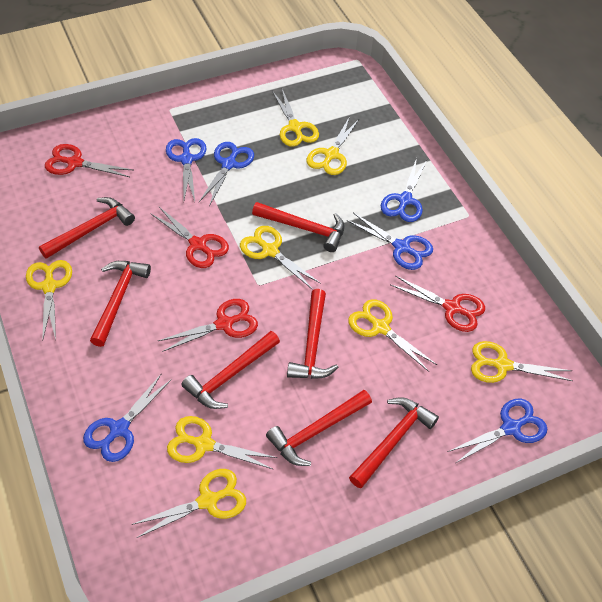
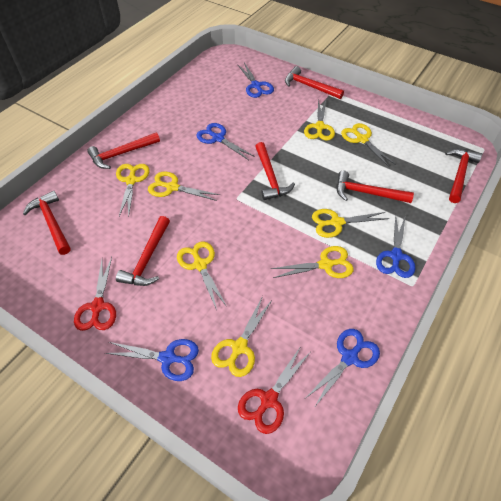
blue scissors: [83,373,172,462] [166,138,207,201] [199,142,254,206] [347,213,433,270] [381,158,427,222] [448,399,547,463] = 6 -> [105,339,199,381] [197,123,255,160] [238,63,274,98] [306,329,380,406] [376,215,415,278] = 5
red scissors: [45,144,133,177] [150,207,229,268] [158,299,258,352] [390,275,485,332] = 4 -> [74,257,116,331] [238,346,310,434] = 2

